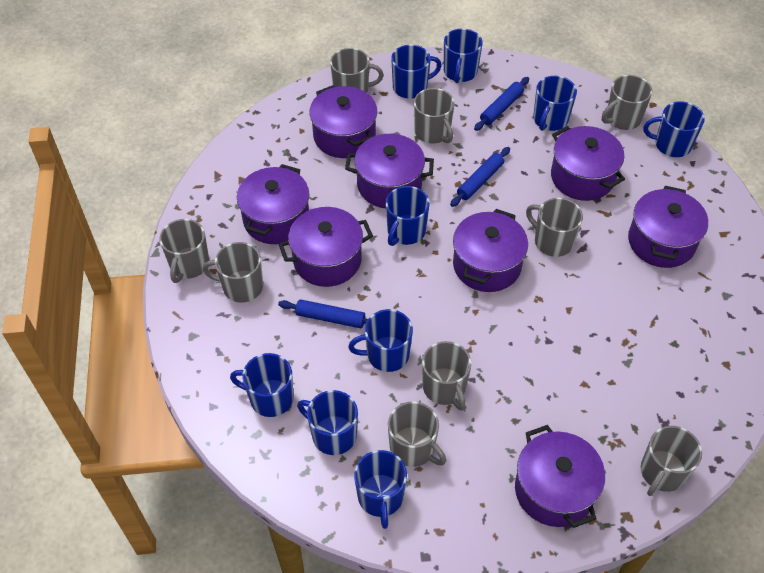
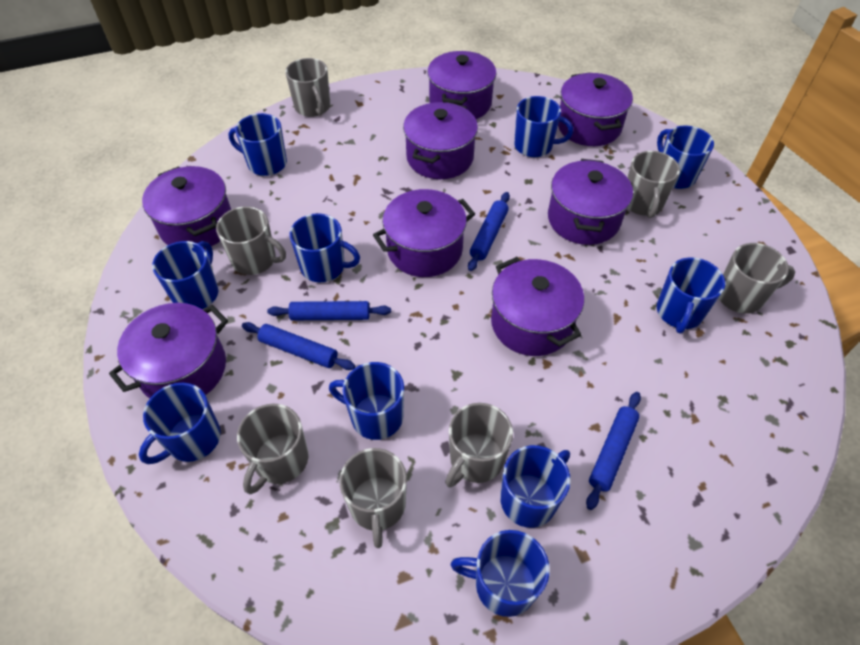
blue mug: [230,353,294,417] [297,390,358,455] [348,309,413,372] [354,450,407,529] [386,186,430,246] [391,45,442,99] [444,28,483,83] [533,76,577,131] [644,101,705,157] = 9 -> [139,383,221,464] [152,241,219,309] [228,113,287,176] [289,213,360,282] [329,362,404,440] [451,530,550,617] [500,445,571,528] [514,96,573,157] [657,125,714,189] [657,257,725,333] = 10
blue rolling pin: [278,299,368,328] [450,147,510,207] [474,77,529,131] = 3 -> [242,322,355,370] [267,301,391,320] [468,192,510,271] [586,392,641,510] = 4
grey mug: [160,219,209,283] [203,242,263,303] [330,48,384,93] [388,401,446,467] [414,88,454,144] [422,341,472,411] [526,198,583,257] [602,75,652,130] [641,426,702,496] = 9 -> [216,206,286,275] [237,404,308,494] [285,58,330,117] [339,448,407,548] [445,403,513,487] [627,151,680,218] [719,243,795,314] = 7

